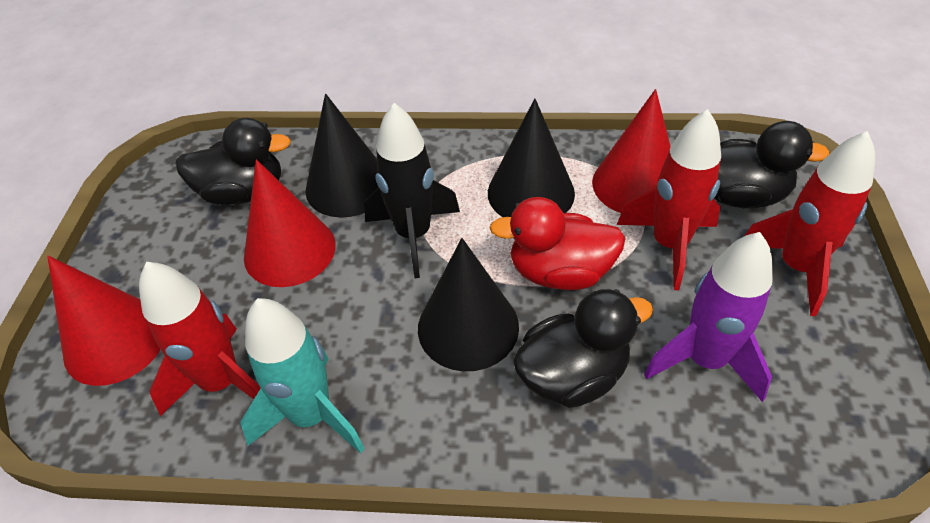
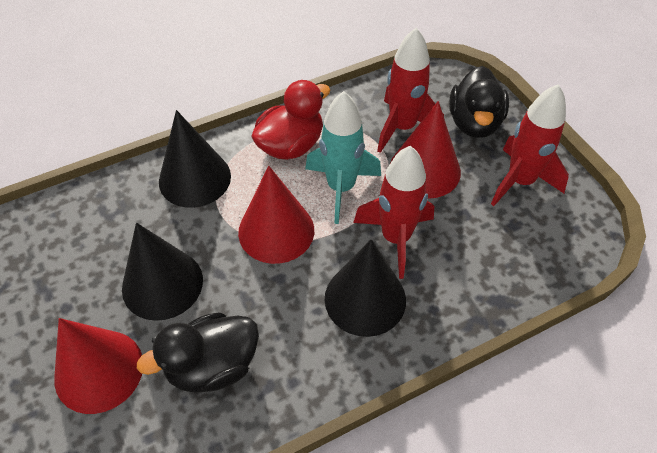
black duck: [175,118,291,205] [513,289,653,408] [714,121,830,208] = 3 -> [137,312,259,393] [449,66,509,138] = 2
black rocket: [364,103,460,278] = 1 -> none = 0
purple rocket: [644,232,773,402] = 1 -> none = 0

